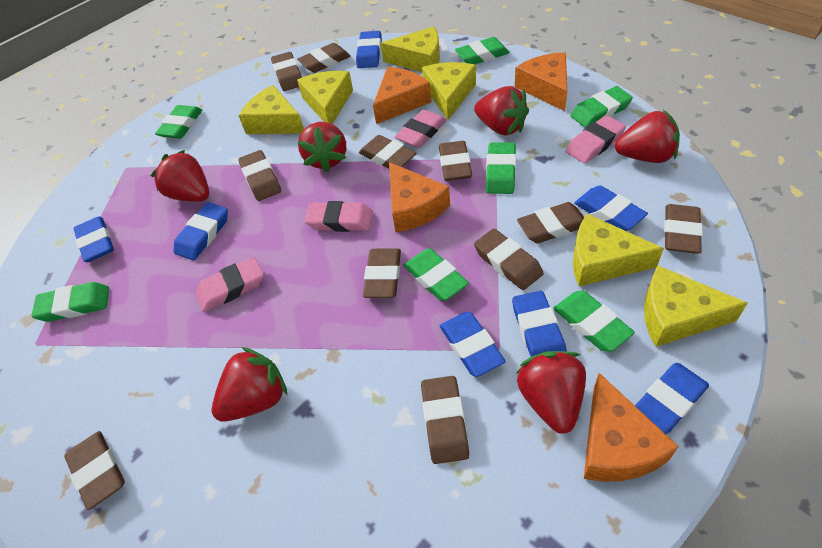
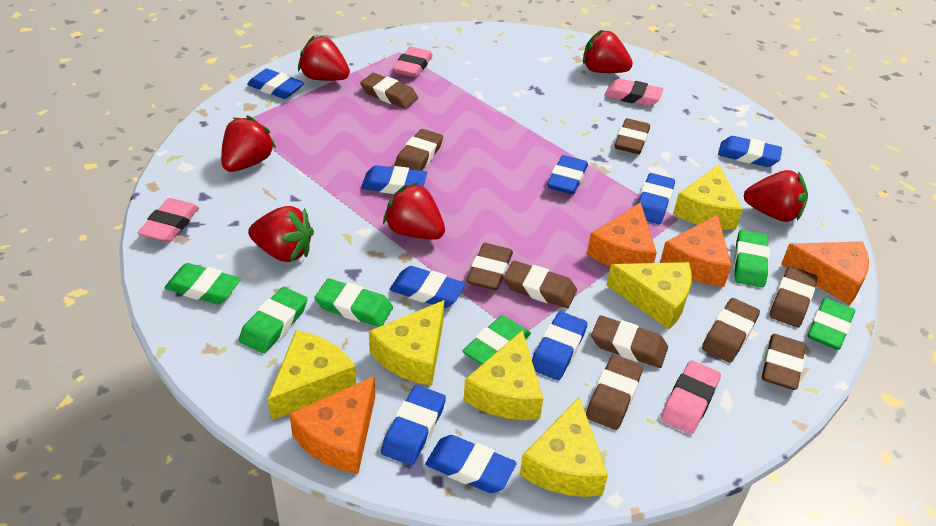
blue eraser: [73,216,114,262] [173,202,228,260] [356,31,382,68] [440,312,506,377] [512,291,567,357] [574,185,648,231] [635,363,709,434] = 7 -> [247,69,304,99] [361,165,427,194] [381,385,446,466] [390,266,466,308] [425,435,517,493] [532,311,588,380] [547,155,588,194] [637,173,675,224] [718,136,782,167] = 9
brown eraser: [64,431,125,510] [238,150,281,201] [271,52,302,91] [297,43,351,73] [359,135,416,168] [363,248,401,298] [421,376,469,464] [439,141,472,181] [474,229,544,290] [517,202,584,243] [664,204,703,254] = 11 -> [360,73,418,109] [394,129,443,171] [467,243,513,290] [503,261,577,308] [586,355,643,430] [591,315,668,368] [615,118,650,154] [702,298,760,363] [762,334,806,390] [769,266,818,328] = 10
green eraser: [31,282,109,322] [155,105,202,139] [403,248,469,301] [455,37,510,65] [486,142,516,194] [553,291,635,351] [570,86,633,128] = 7 -> [164,263,241,304] [239,287,307,353] [315,279,393,327] [462,315,531,365] [734,230,770,288] [807,298,855,350] = 6

